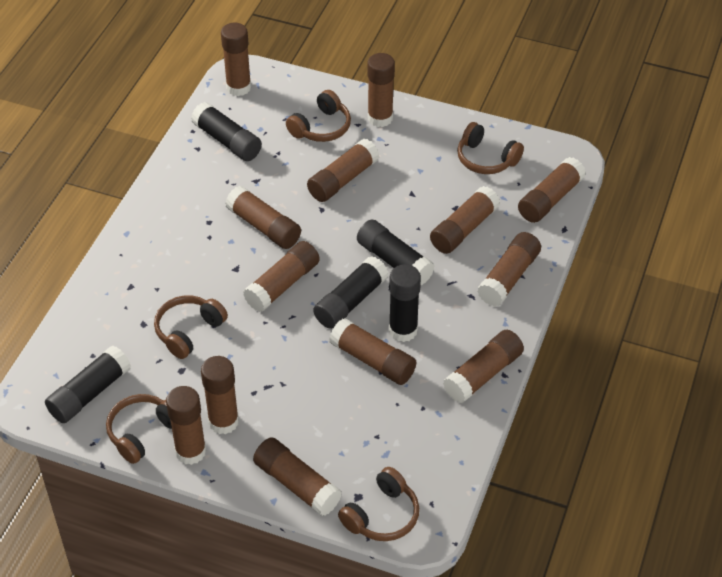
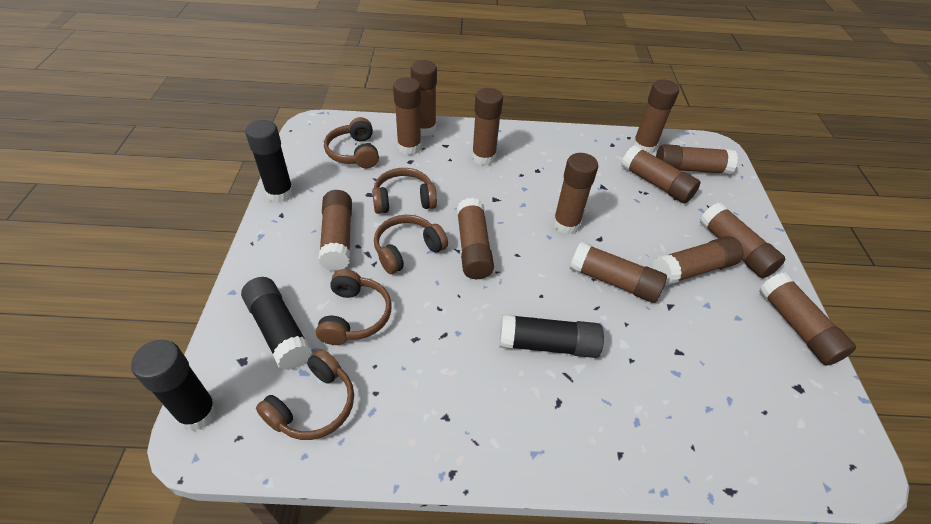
black glue stick: [45,346,131,423] [191,102,262,161] [313,256,389,329] [357,219,435,285] [389,264,421,342] = 5 -> [131,340,218,431] [241,277,312,370] [245,120,294,203] [499,314,604,358] = 4

